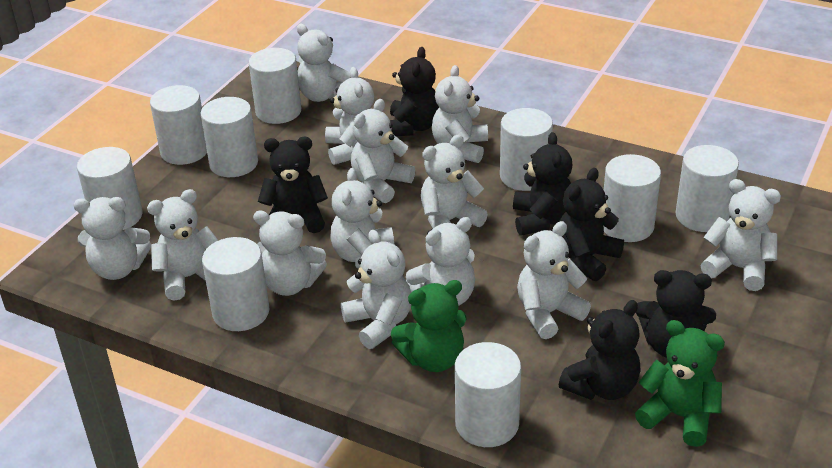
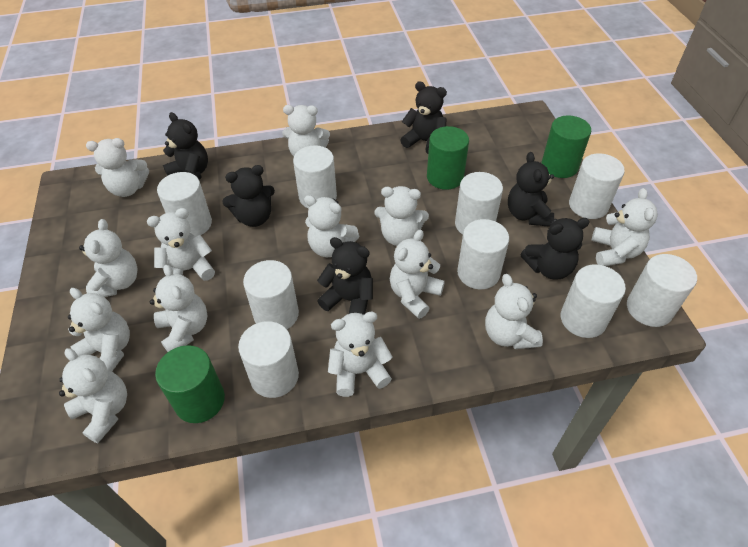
green cylinder: none = 0 -> [155,345,225,423] [427,126,469,190] [541,115,591,178] = 3
green teddy bear: [391,280,467,372] [635,320,725,447] = 2 -> none = 0

